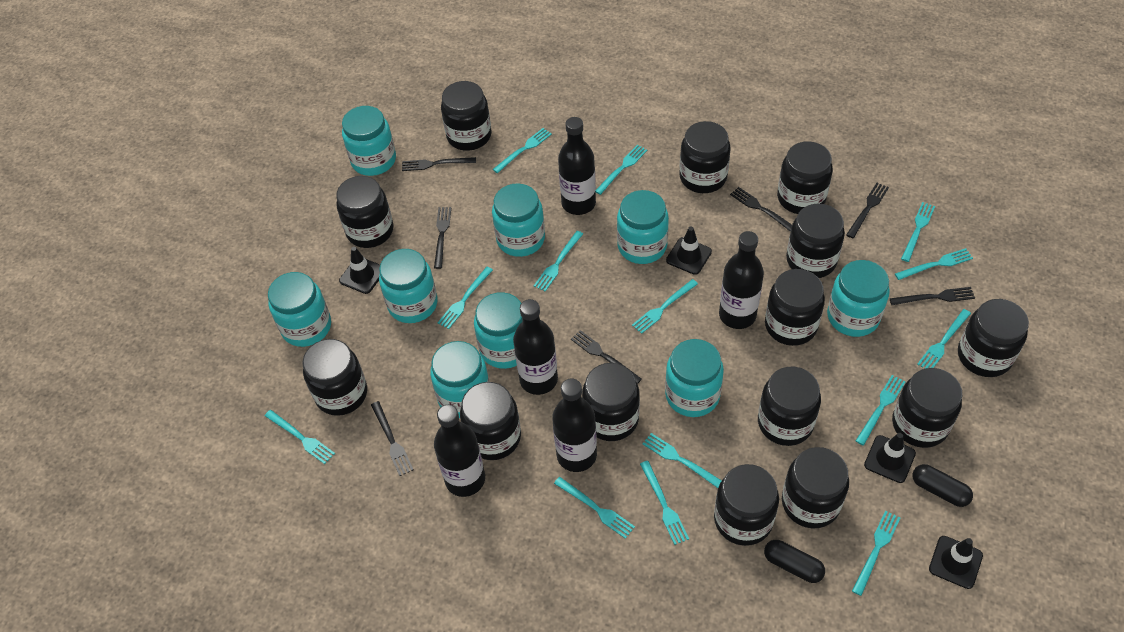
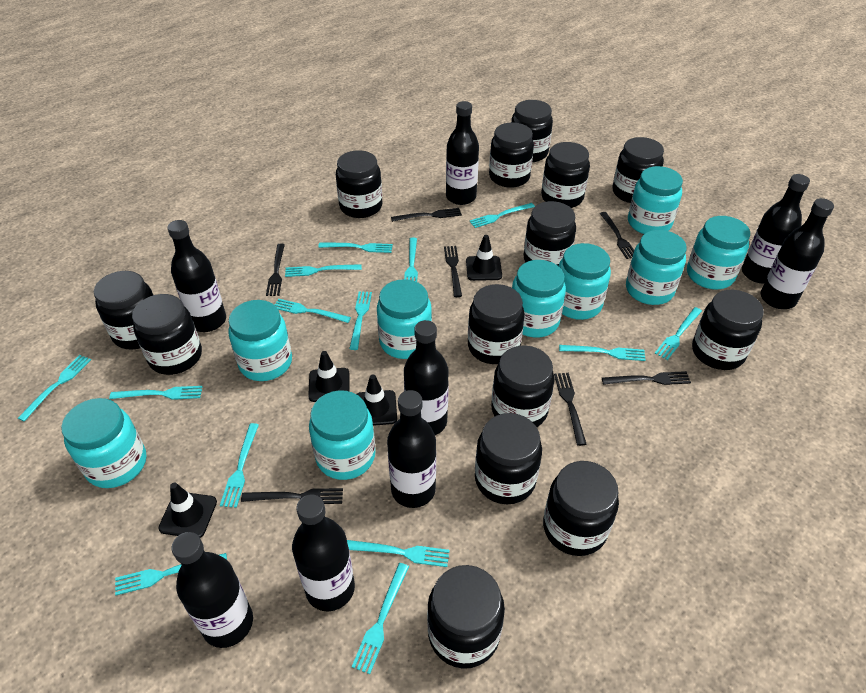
black bottle: [434,405,485,497] [513,299,558,395] [552,378,597,472] [558,117,596,215] [719,231,764,329] = 5 -> [167,220,226,332] [171,532,253,648] [292,494,355,611] [387,390,436,508] [404,320,449,435] [446,101,479,205] [742,174,810,283] [761,198,834,309] = 8
black capsule: [764,540,825,583] [912,464,973,507] = 2 -> none = 0

